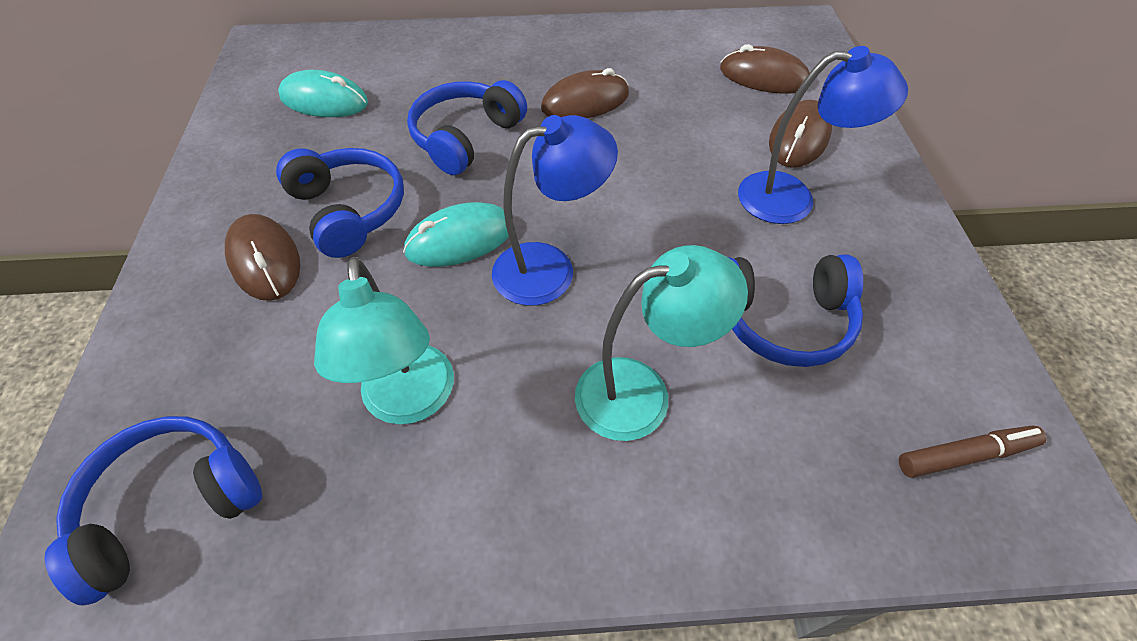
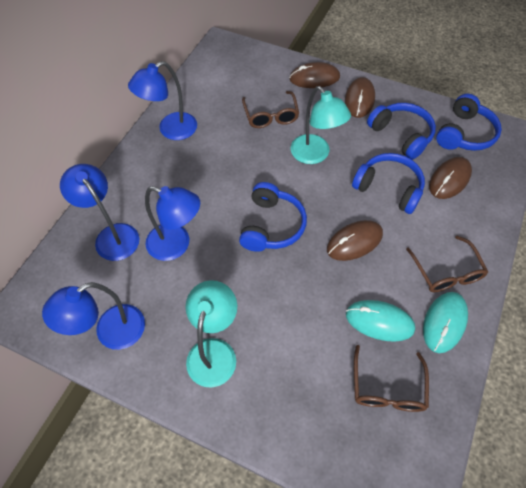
blue lamp: [492,115,618,306] [738,46,908,224] = 2 -> [42,282,145,350] [60,164,139,261] [128,61,197,140] [145,186,200,261] = 4
brown glasses: none = 0 -> [242,91,299,128] [354,345,429,412] [406,235,488,292] = 3
brown marker: [899,425,1047,478] = 1 -> none = 0

